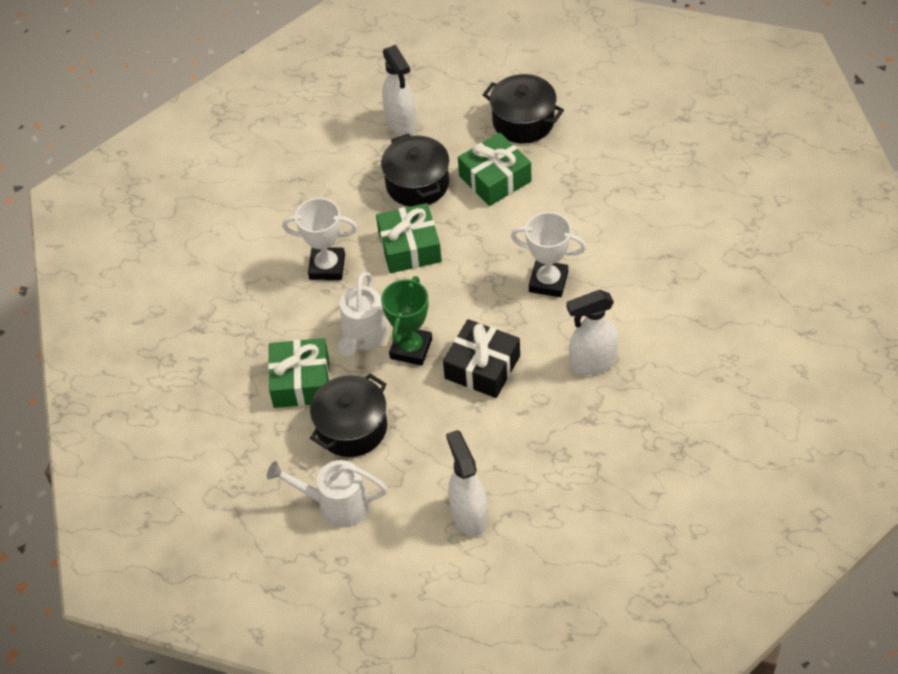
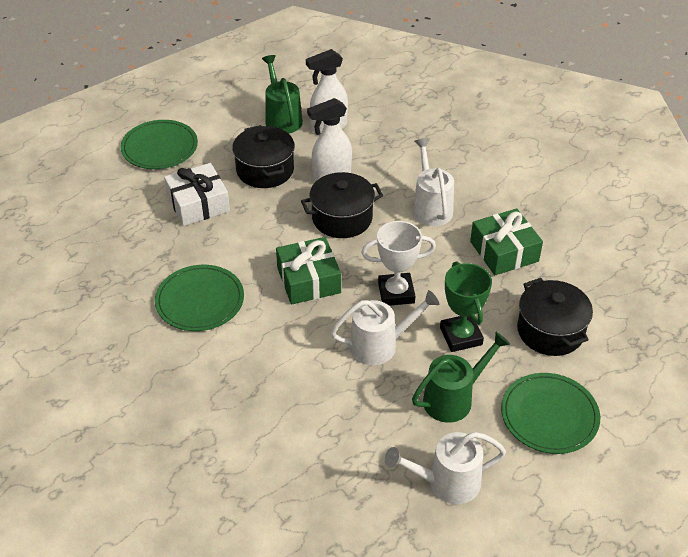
black gift: [443,319,520,398] = 1 -> none = 0
green gift: [268,338,330,408] [376,203,442,273] [458,133,531,206] = 3 -> [276,237,341,305] [470,208,543,275] = 2
green plate: none = 0 -> [121,120,198,169] [155,265,244,331] [501,373,600,454] = 3
green watering can: none = 0 -> [262,55,303,134] [412,332,510,423] = 2
white gift: none = 0 -> [164,163,230,226] = 1
white spray bottle: [382,45,417,135] [446,430,487,536] [566,290,619,375] = 3 -> [306,49,348,134] [307,98,352,182] = 2
white trophy: [282,198,357,280] [511,212,586,297] = 2 -> [361,221,436,306] = 1
white watering can: [267,460,388,528] [338,272,388,356] = 2 -> [331,290,439,365] [385,432,506,504] [412,138,454,226] = 3

